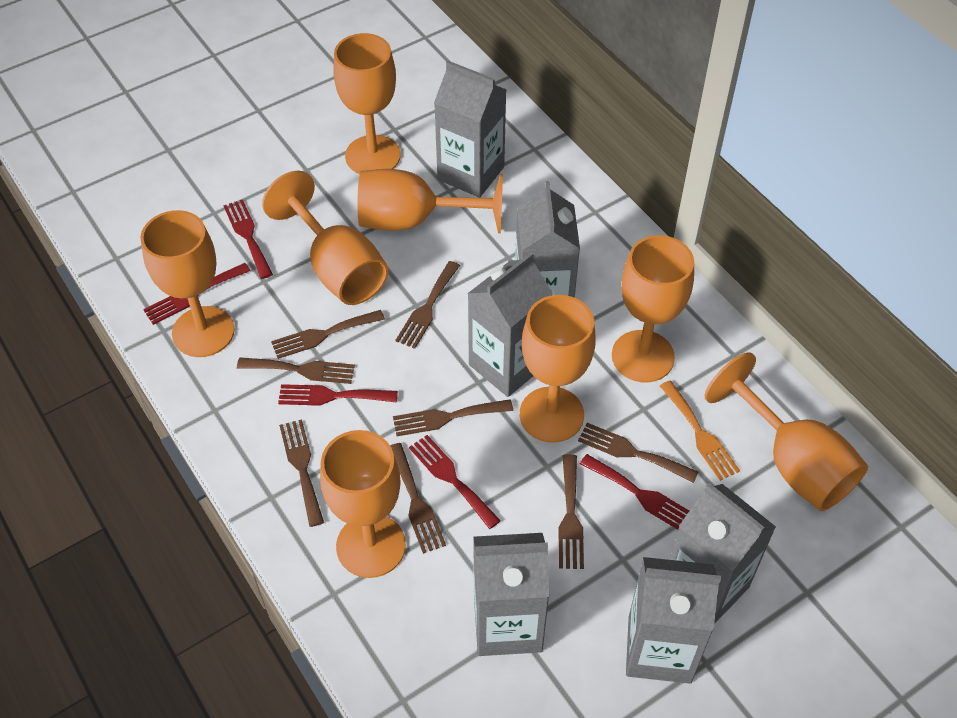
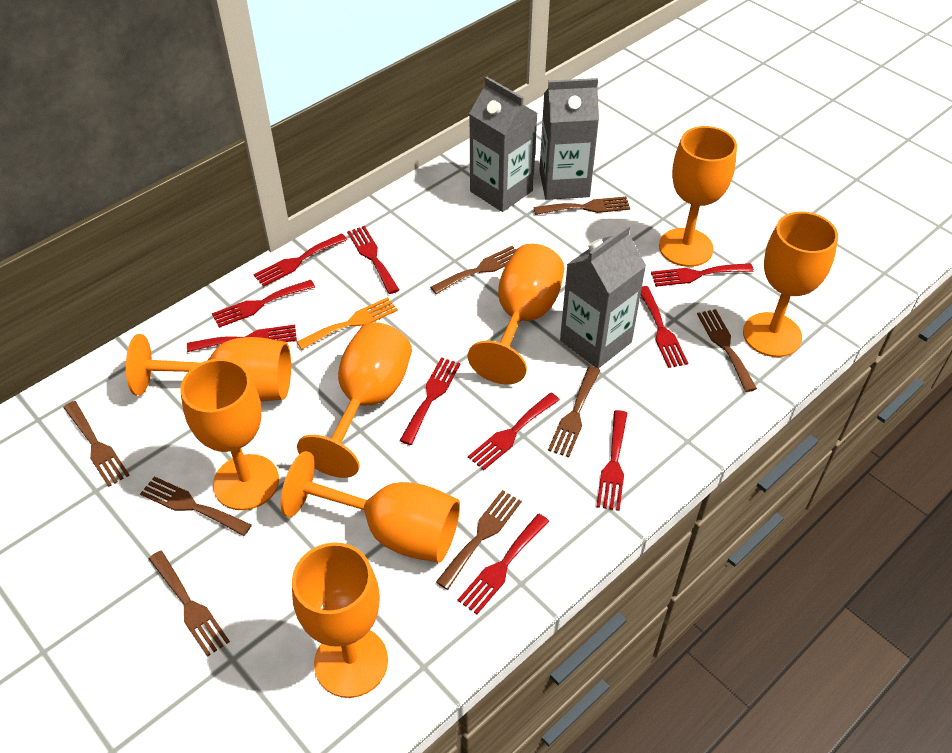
grey carton: [434,61,506,198] [467,252,553,397] [473,533,549,656] [515,181,580,298] [626,557,721,684] [670,482,776,624] = 6 -> [469,77,537,212] [539,78,599,200] [560,225,646,369] = 3
red fork: [143,263,250,325] [223,199,273,279] [278,384,398,406] [409,435,501,529] [580,454,689,530] = 5 -> [187,324,297,352] [212,280,315,328] [253,233,347,287] [347,226,399,294] [400,357,460,445] [458,514,549,614] [468,393,560,470] [596,410,627,511] [641,286,688,368] [651,263,754,287] = 10

